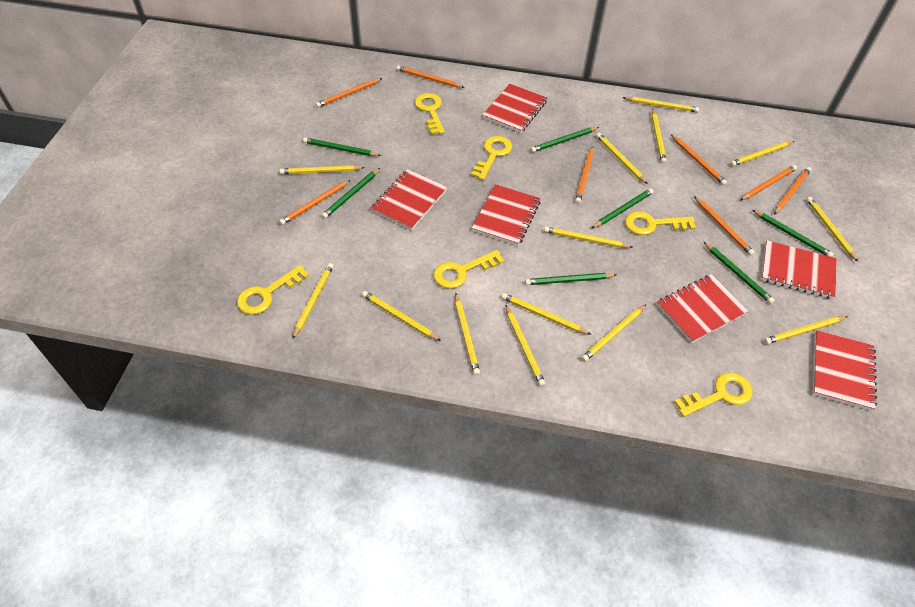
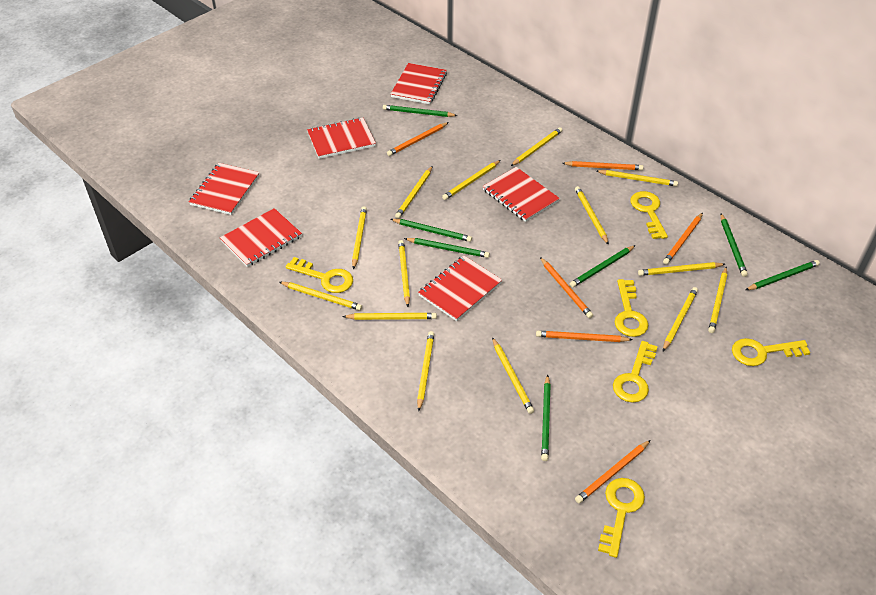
orange pencil: [279,180,351,225] [316,78,382,108] [396,65,465,88] [575,147,594,204] [671,134,727,185] [694,196,755,256] [741,165,797,200] [774,167,811,215] = 8 -> [387,122,449,156] [536,331,633,342] [540,257,593,318] [562,161,643,170] [575,440,651,503] [663,212,703,265] = 6

